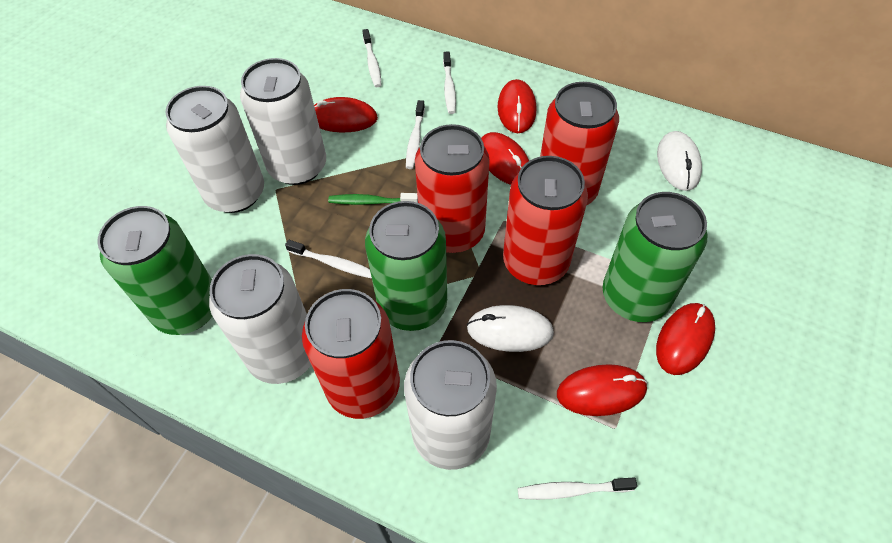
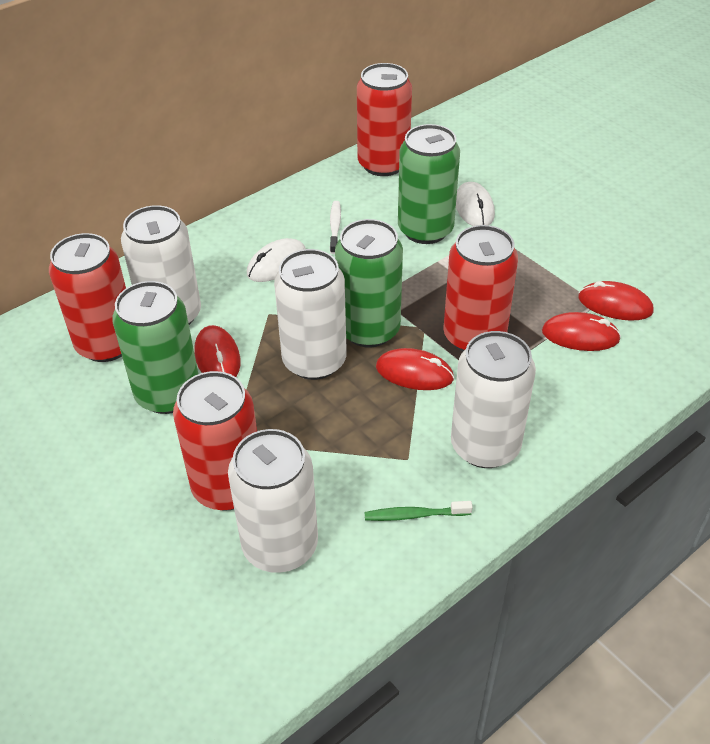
red mouse: [314,97,378,132] [481,132,529,185] [498,79,536,133] [557,364,648,416] [656,303,715,375] = 5 -> [194,325,241,377] [376,348,454,390] [542,312,621,351] [578,281,654,321] = 4
white toothbrush: [285,240,372,279] [362,29,381,87] [406,100,425,169] [443,51,456,114] [518,477,637,500] = 5 -> [330,201,341,254] = 1

